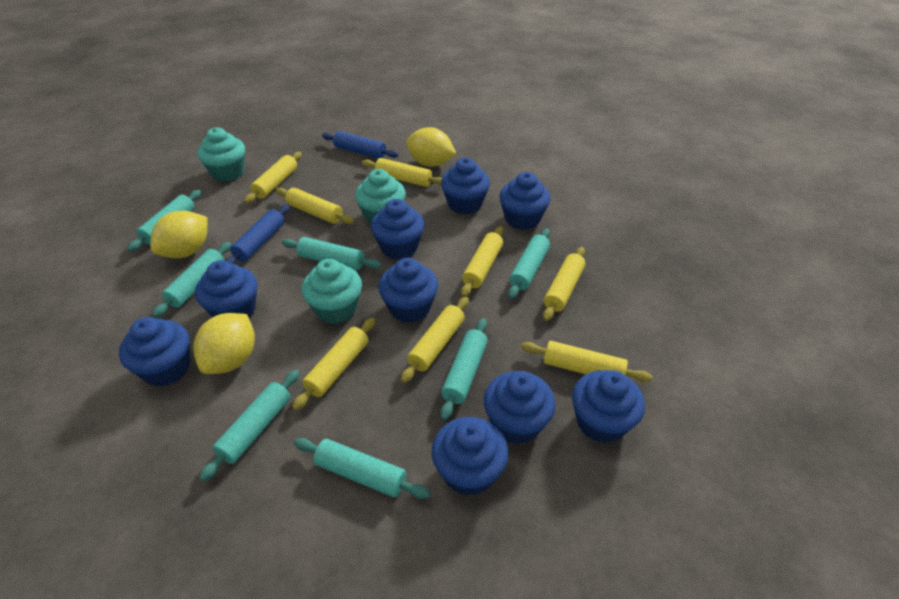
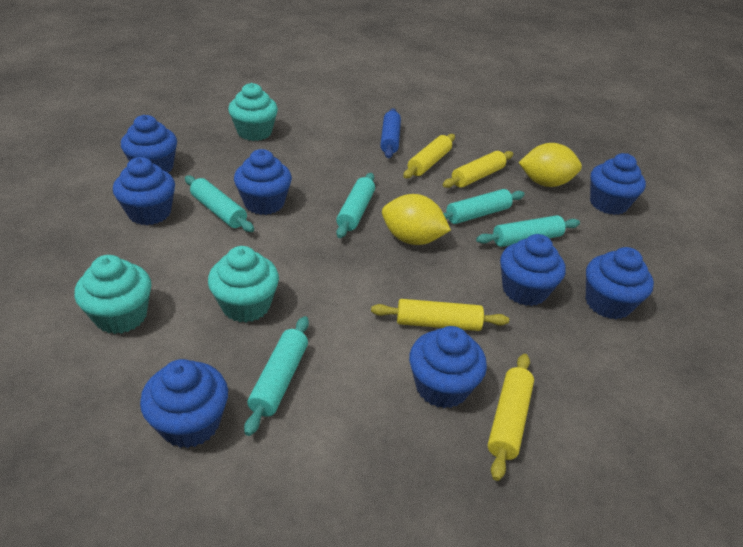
blue cupcake: [119,317,190,387] [195,260,257,318] [371,199,424,259] [378,258,438,323] [431,417,508,496] [441,158,490,214] [484,371,556,444] [500,172,550,230] [572,370,645,443] = 9 -> [113,157,175,225] [121,115,177,173] [140,359,228,448] [234,149,292,215] [409,326,487,408] [500,234,566,306] [586,247,654,319] [590,153,646,215] = 8
blue rolling pin: [225,204,290,264] [322,131,399,159] = 2 -> [380,108,401,158] = 1
turquoise rolling pin: [127,190,201,252] [152,242,231,318] [199,370,300,482] [282,237,381,270] [294,438,430,499] [440,318,488,420] [508,229,550,299] = 7 -> [185,175,254,232] [244,316,309,436] [336,173,375,238] [443,189,525,224] [476,215,580,247] = 5
yellow lemon: [150,211,208,258] [193,313,255,374] [406,127,456,167] = 3 -> [382,194,451,245] [519,143,582,187] = 2
yellow rolling pin: [244,152,302,204] [276,188,354,224] [292,317,375,410] [362,158,442,187] [401,297,469,383] [461,226,504,297] [521,341,652,382] [543,247,586,321] = 8 -> [371,299,509,331] [403,134,455,179] [443,151,513,188] [488,354,534,481] = 4

